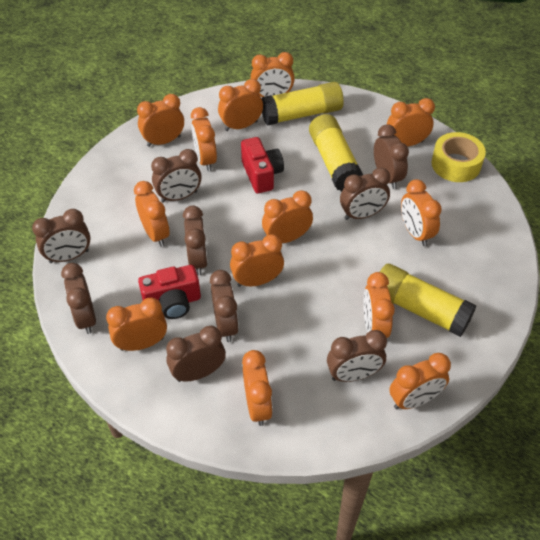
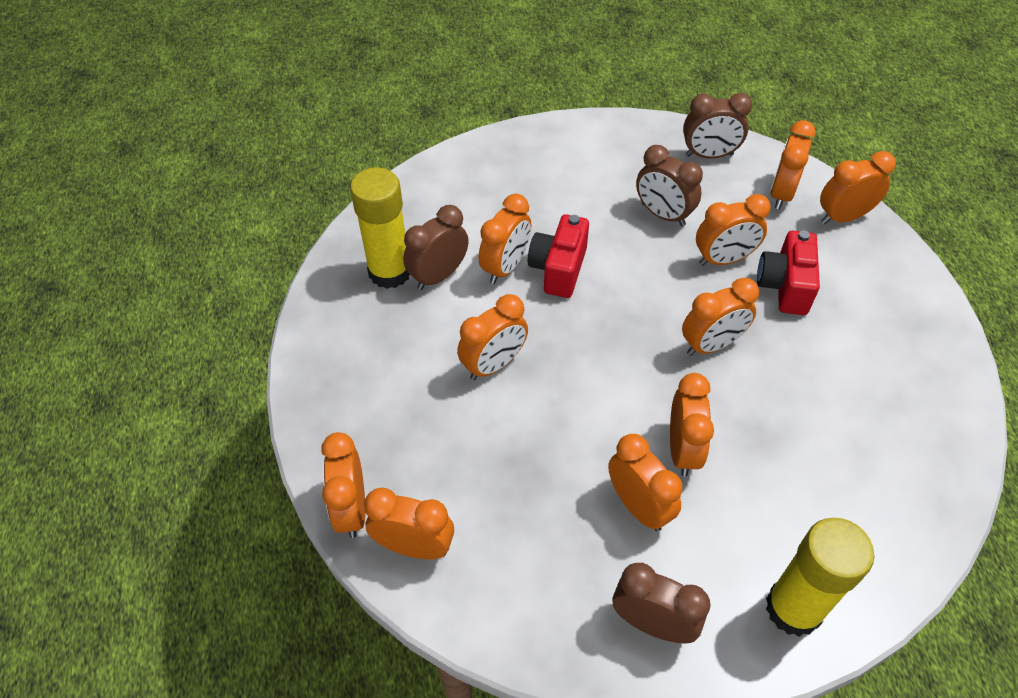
brown clock: [32,209,91,263] [61,263,96,334] [151,149,201,202] [166,326,226,382] [183,206,208,275] [210,270,239,342] [327,330,387,382] [340,168,390,220] [374,125,409,189] = 9 -> [403,205,469,290] [613,563,711,644] [636,145,703,226] [683,93,752,159] = 4
orange clock: [106,298,167,351] [134,181,170,247] [137,94,184,147] [191,107,217,171] [218,79,263,131] [230,234,284,287] [242,350,273,426] [251,52,295,97] [262,190,313,243] [363,272,395,338] [387,98,435,146] [390,353,451,409] [401,179,442,246] = 13 -> [321,432,365,538] [364,488,454,559] [457,294,528,380] [479,194,531,284] [608,434,682,531] [670,373,714,477] [682,278,759,356] [696,194,771,266] [770,120,816,209] [820,151,896,224] = 10
yellow glue stick: [262,82,344,126] [309,114,363,192] [380,264,476,337] = 3 -> [350,167,410,289] [766,518,874,637] = 2
yellow tape: [431,132,486,182] = 1 -> none = 0

